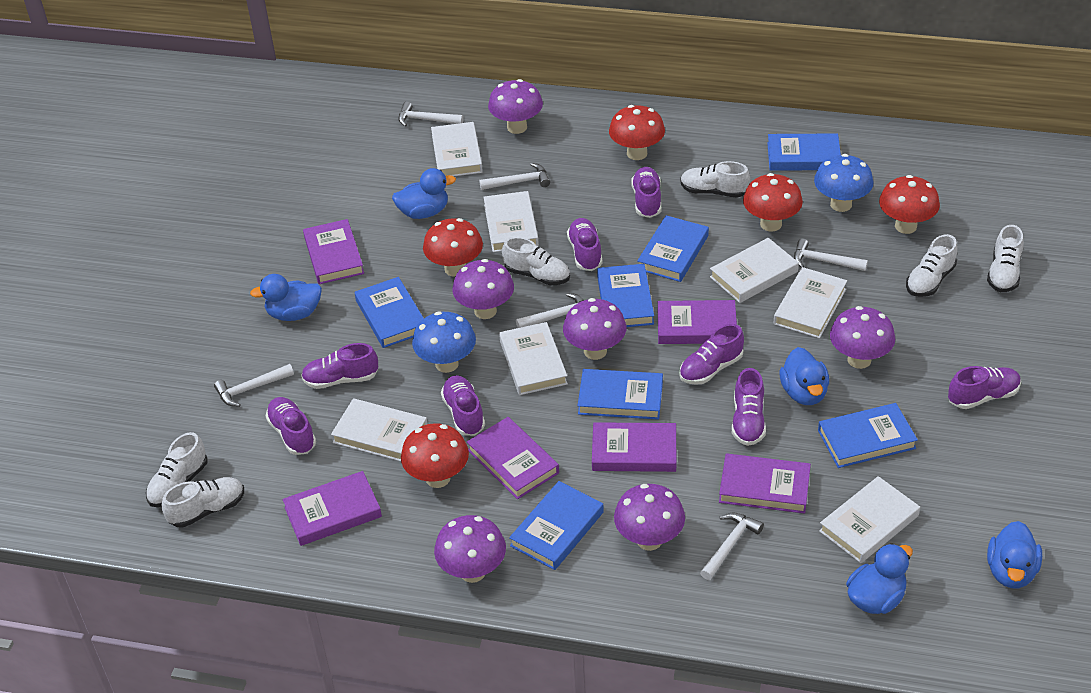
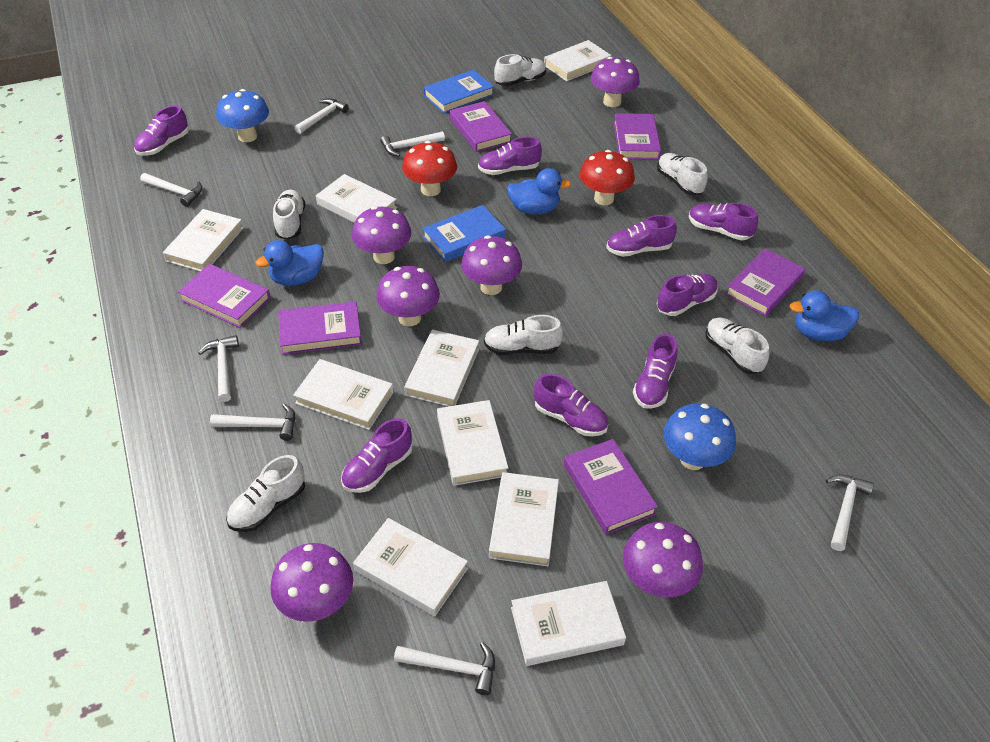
blue book: [355,277,424,348] [509,481,604,570] [578,369,663,420] [597,264,654,327] [637,215,709,282] [767,133,841,171] [818,403,918,468] = 7 -> [422,205,506,262] [423,70,494,113] = 2
blue duck: [250,274,322,321] [392,168,456,219] [780,347,829,405] [846,544,913,614] [987,521,1042,588] = 5 -> [256,240,324,286] [507,168,571,215] [790,290,859,341] = 3
red mushroom: [401,423,469,488] [423,218,483,277] [609,105,665,160] [743,173,803,232] [879,175,940,234] = 5 -> [402,141,457,196] [580,150,635,205] = 2
white book: [331,398,427,461] [431,122,483,176] [484,191,539,252] [499,322,568,395] [710,238,799,303] [774,267,847,338] [819,476,920,563] = 7 -> [163,209,243,271] [293,359,393,430] [316,174,397,222] [353,518,468,616] [404,329,479,406] [437,400,508,486] [489,472,559,566] [511,581,626,666] [544,40,611,81] = 9
white hammer: [214,364,294,407] [398,102,464,127] [479,163,550,190] [516,293,584,328] [700,513,764,580] [794,239,868,271] = 6 -> [140,173,202,207] [198,335,239,402] [210,403,295,441] [294,98,349,134] [380,131,445,156] [394,642,495,695] [826,475,874,551] = 7

